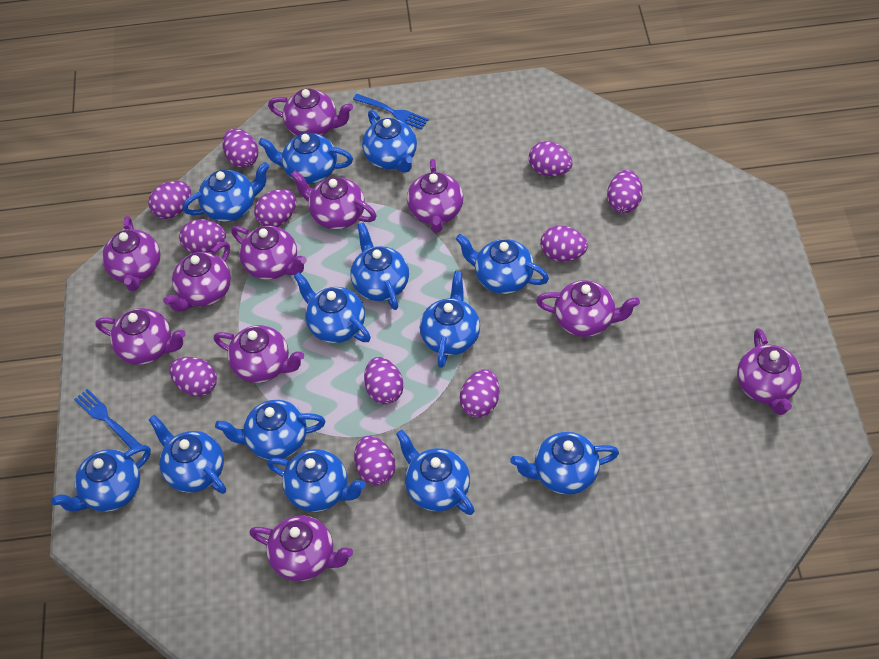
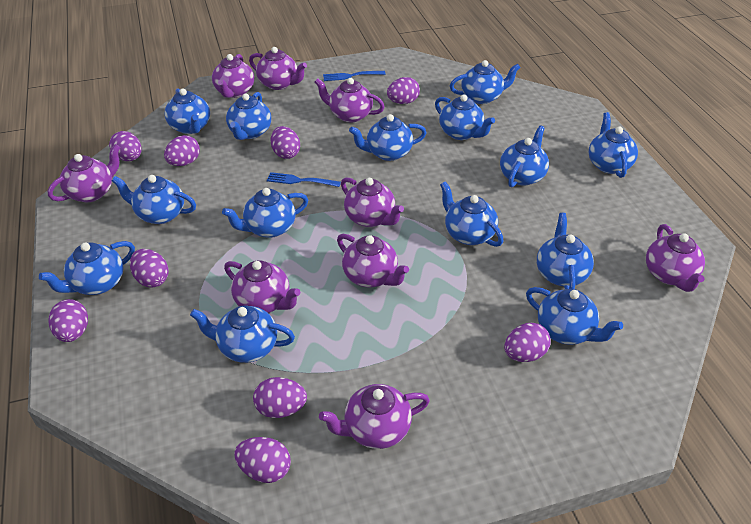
blue teapot: [51,445,151,512] [148,415,226,494] [182,162,270,222] [215,400,326,460] [259,133,353,184] [267,449,366,512] [294,272,371,343] [351,222,409,310] [362,110,417,173] [396,430,475,515] [420,271,480,368] [456,234,549,294] [510,432,619,495] = 13 -> [39,241,135,295] [112,175,196,224] [164,88,210,134] [190,306,295,363] [222,188,308,238] [226,92,271,140] [349,114,426,161] [435,94,495,140] [440,181,504,247] [450,60,521,104] [500,125,549,187] [526,287,623,345] [537,213,594,289] [588,112,638,178] = 14
purple egg: [148,181,191,219] [169,357,217,397] [179,219,226,253] [222,128,258,168] [254,189,296,227] [354,436,395,485] [364,357,404,404] [460,369,499,418] [529,141,572,176] [540,225,588,262] [607,170,643,213] = 11 -> [49,299,88,342] [109,131,142,161] [130,249,169,288] [164,135,200,166] [234,437,291,483] [253,377,307,418] [271,126,300,159] [387,77,420,104] [504,323,551,362] = 9
purple teapot: [95,308,186,365] [102,216,160,291] [163,241,231,312] [213,325,304,383] [231,226,307,280] [249,515,353,581] [268,88,353,136] [290,170,376,230] [407,159,463,233] [536,280,640,337] [737,328,802,415] = 11 -> [48,144,120,202] [212,54,254,98] [224,260,300,313] [249,47,307,90] [315,78,385,122] [319,384,430,449] [337,234,409,287] [341,177,404,227] [646,224,705,292] = 9

